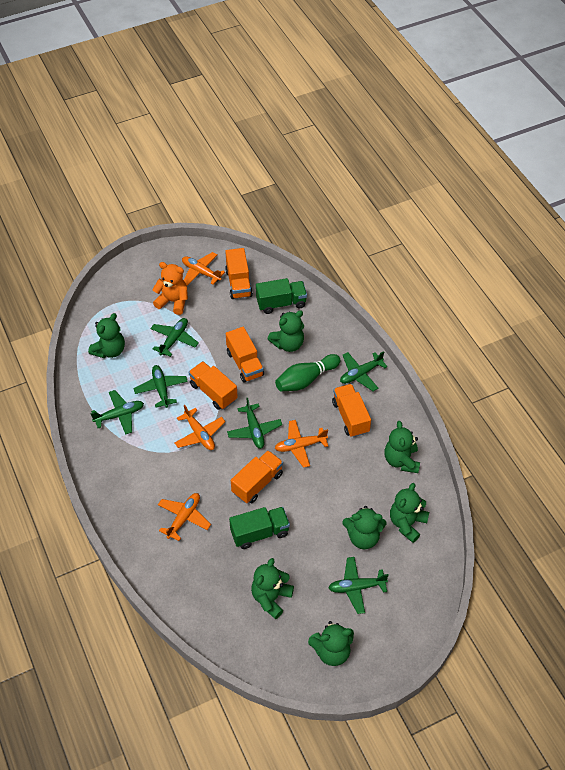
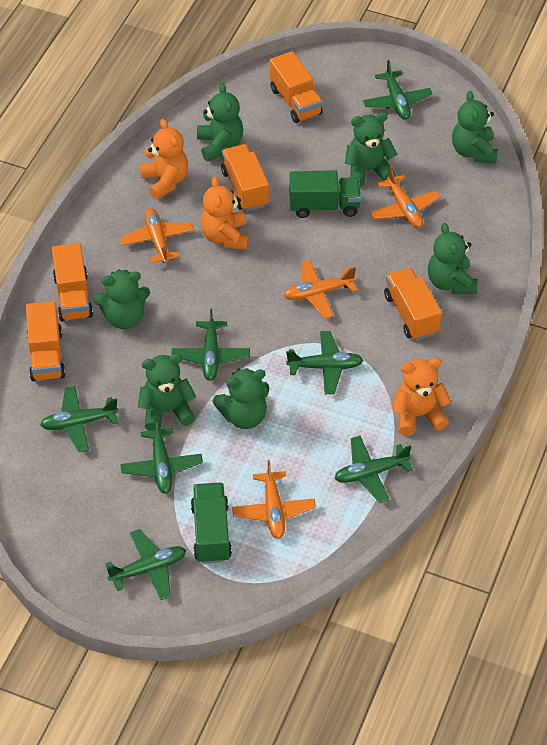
green bowling pin: [275,354,341,391] = 1 -> none = 0
green plane: [90,390,144,435] [134,365,188,408] [150,318,199,357] [227,398,282,449] [329,557,389,614] [340,351,388,391] = 6 -> [40,386,119,452] [105,529,186,600] [120,417,203,494] [171,309,250,381] [286,331,363,394] [335,436,413,503] [363,60,433,120] = 7
orange teddy bear: [152,262,188,315] = 1 -> [140,119,188,200] [200,176,249,250] [393,358,451,436] = 3

